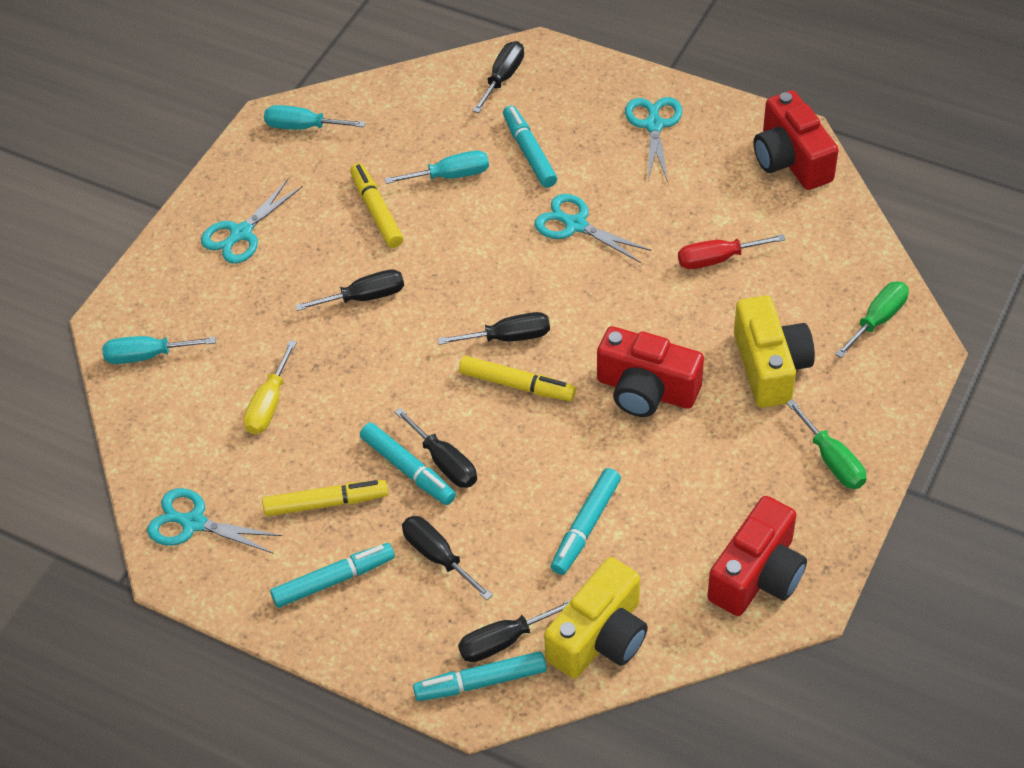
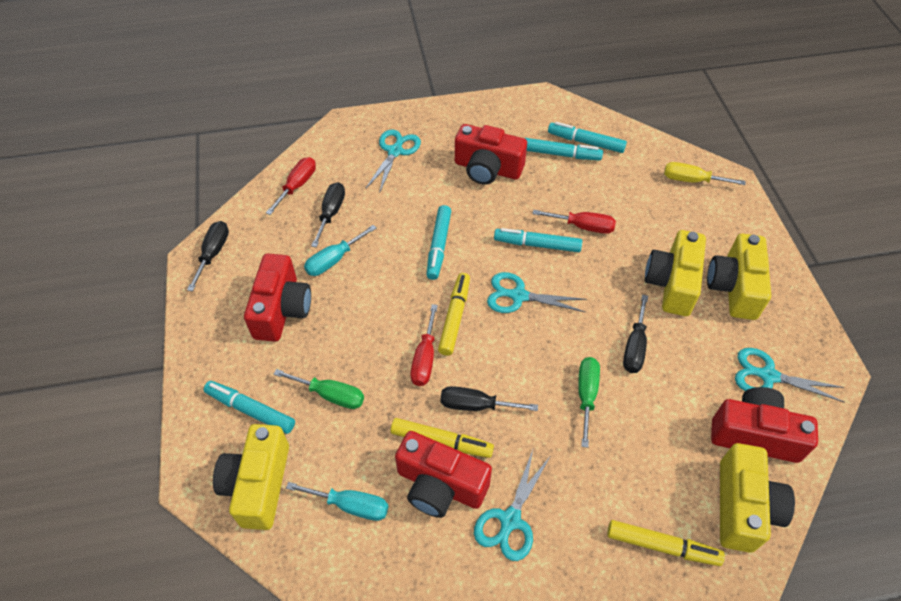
black screwdriver: [295,269,404,311] [395,408,477,488] [402,516,493,600] [438,312,550,345] [458,599,572,662] [473,41,524,113] = 6 -> [187,221,229,292] [311,182,345,248] [440,386,538,411] [623,294,648,373] = 4
red camera: [597,326,704,417] [708,496,807,616] [754,90,839,190] = 3 -> [244,254,311,342] [395,431,492,518] [455,124,527,185] [711,387,818,463] = 4
red screwdriver: [678,234,786,269] = 1 -> [266,157,316,215] [410,304,438,386] [533,210,616,234] = 3
turquoise screwdriver: [102,336,216,364] [264,105,366,130] [385,151,489,184] = 3 -> [286,482,389,521] [304,225,376,276] = 2
yellow camera: [544,557,648,679] [734,296,815,408] = 2 -> [213,424,289,530] [645,230,706,316] [707,234,771,320] [720,443,795,553] = 4

